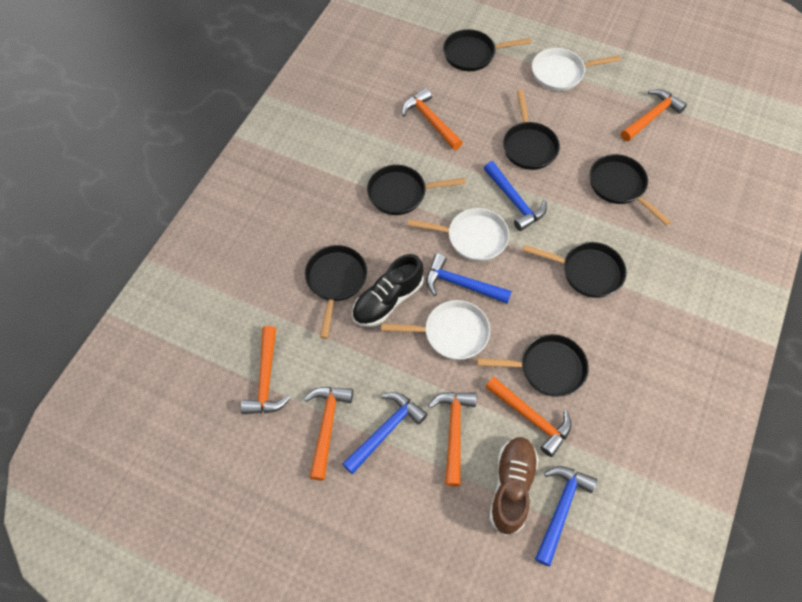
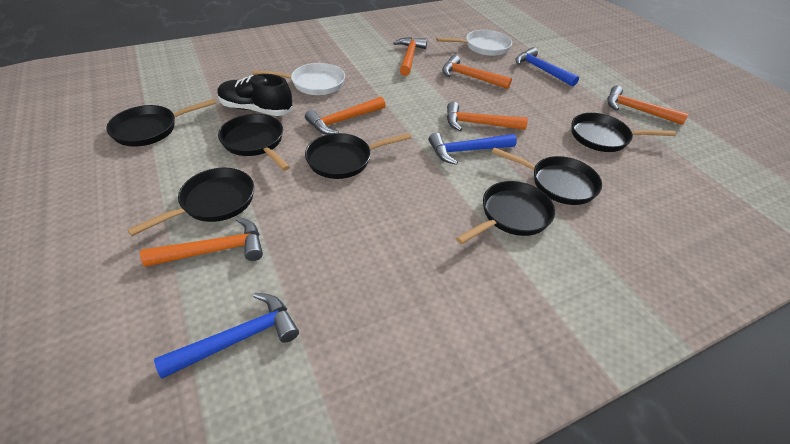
blue hammer: [342,392,428,474] [426,254,512,304] [484,161,547,231] [535,466,597,566] = 4 -> [154,293,299,379] [429,133,517,165] [515,47,579,87] = 3
brown shoe: [489,437,539,536] = 1 -> none = 0
white pan: [381,300,490,360] [408,208,509,261] [532,48,621,91] = 3 -> [253,63,345,95] [436,30,512,56] = 2

